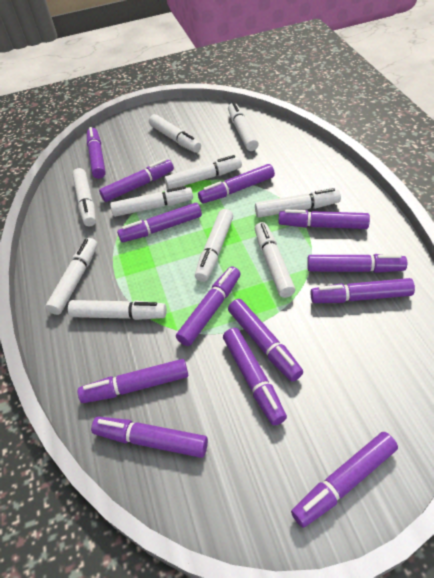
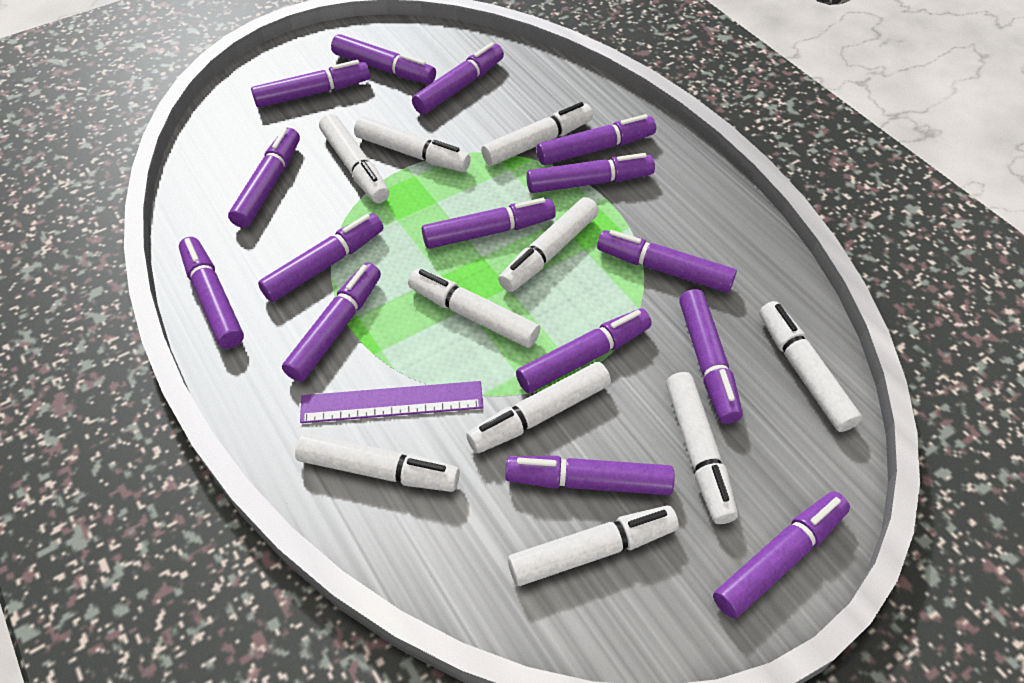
purple marker: [78,359,188,403] [87,127,106,179] [91,417,208,458] [99,159,174,202] [117,203,202,242] [176,266,241,346] [198,164,275,203] [223,328,287,426] [228,299,303,382] [279,209,370,229] [291,432,398,528] [307,254,407,273] [311,278,415,303] = 13 -> [179,237,244,349] [228,128,300,228] [251,60,370,108] [258,213,383,302] [282,263,381,382] [331,34,436,84] [412,42,504,114] [422,198,556,249] [505,456,674,495] [516,308,652,393] [526,153,655,193] [536,114,656,165] [597,230,737,293] [679,289,743,424] [713,491,850,618] = 15
purple ruler: none = 0 -> [300,381,483,423] = 1

